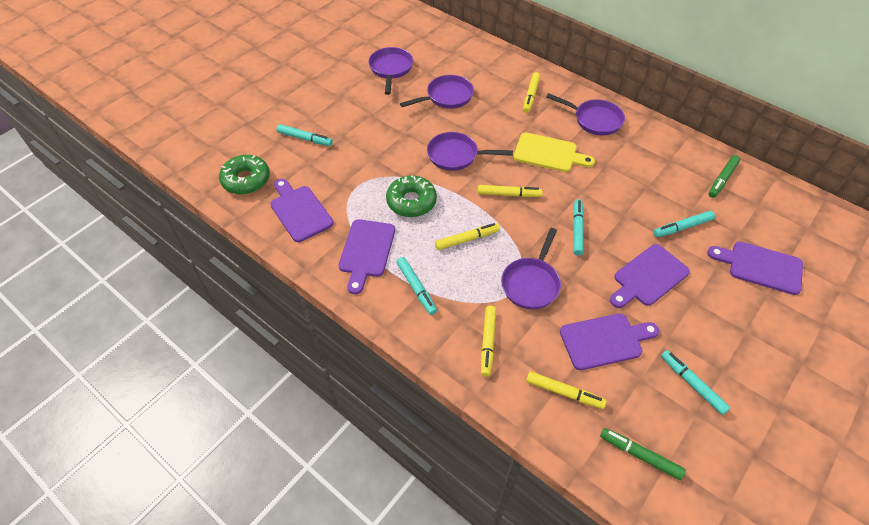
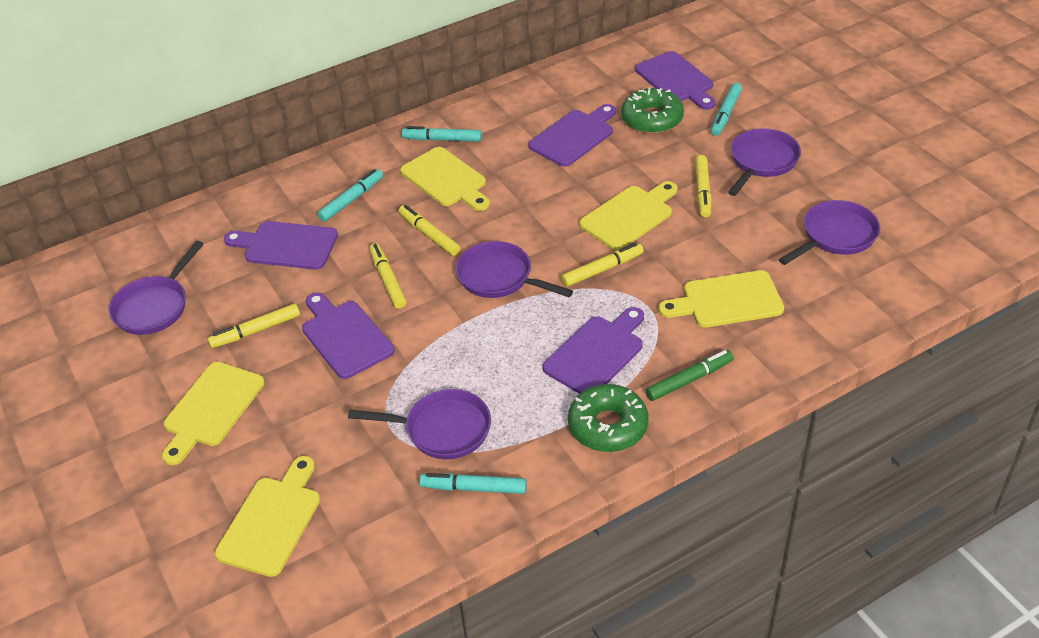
green marker: [600,428,686,480] [709,155,740,198] = 2 -> [646,350,734,401] = 1
turquoise marker: [277,124,333,146] [397,257,437,315] [573,199,584,256] [654,211,715,237] [661,350,730,415] = 5 -> [317,169,383,222] [402,126,482,142] [419,473,527,494] [711,83,742,136] = 4
yellow cutting board: [514,132,595,172] = 1 -> [162,362,265,465] [215,456,320,577] [400,147,490,211] [579,181,678,250] [658,270,784,328] = 5

